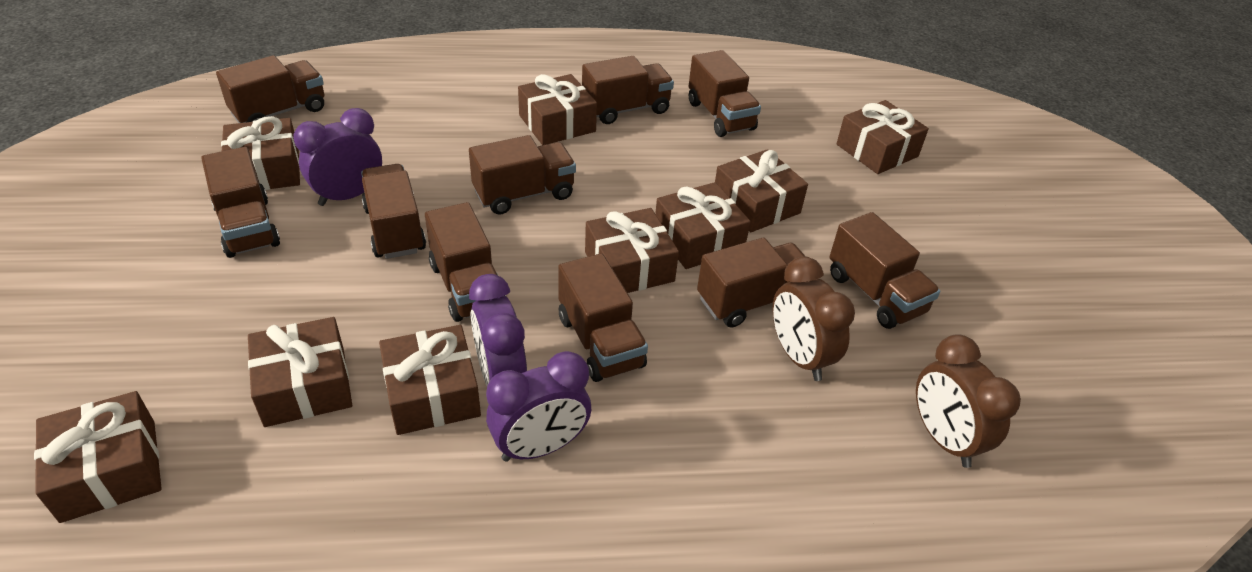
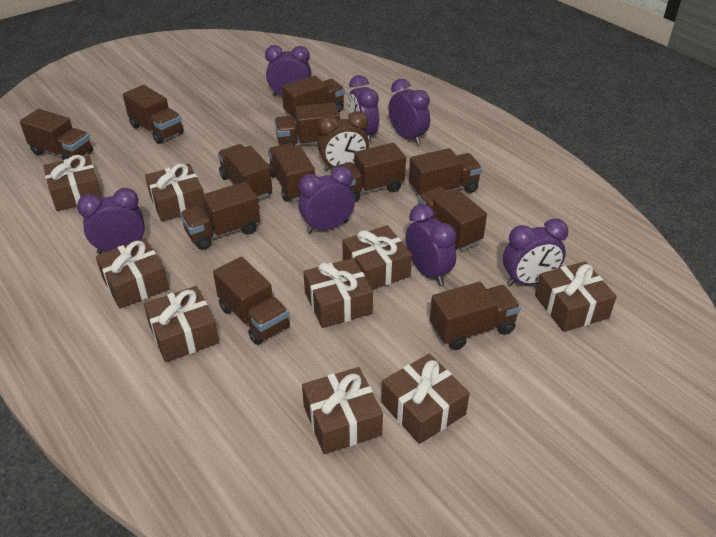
brown clock: [773,257,855,381] [916,334,1021,468] = 2 -> [317,111,369,171] = 1
brown truck: [201,147,280,258] [216,55,324,123] [361,164,426,259] [425,202,506,322] [469,135,576,215] [558,253,648,382] [582,56,674,124] [689,50,761,137] [697,238,806,328] [829,212,940,329] = 10 -> [20,109,93,160] [123,85,184,144] [180,182,260,250] [213,257,290,345] [218,144,272,199] [268,143,315,202] [275,102,340,146] [282,75,345,121] [333,143,406,202] [409,148,482,196] [418,186,487,251] [430,282,521,350] = 12
purple clock: [293,108,382,206] [469,274,527,386] [486,351,591,462] = 3 -> [77,188,145,254] [265,45,311,96] [298,166,355,233] [348,75,379,143] [388,79,430,145] [406,204,456,285] [503,218,568,286] = 7

